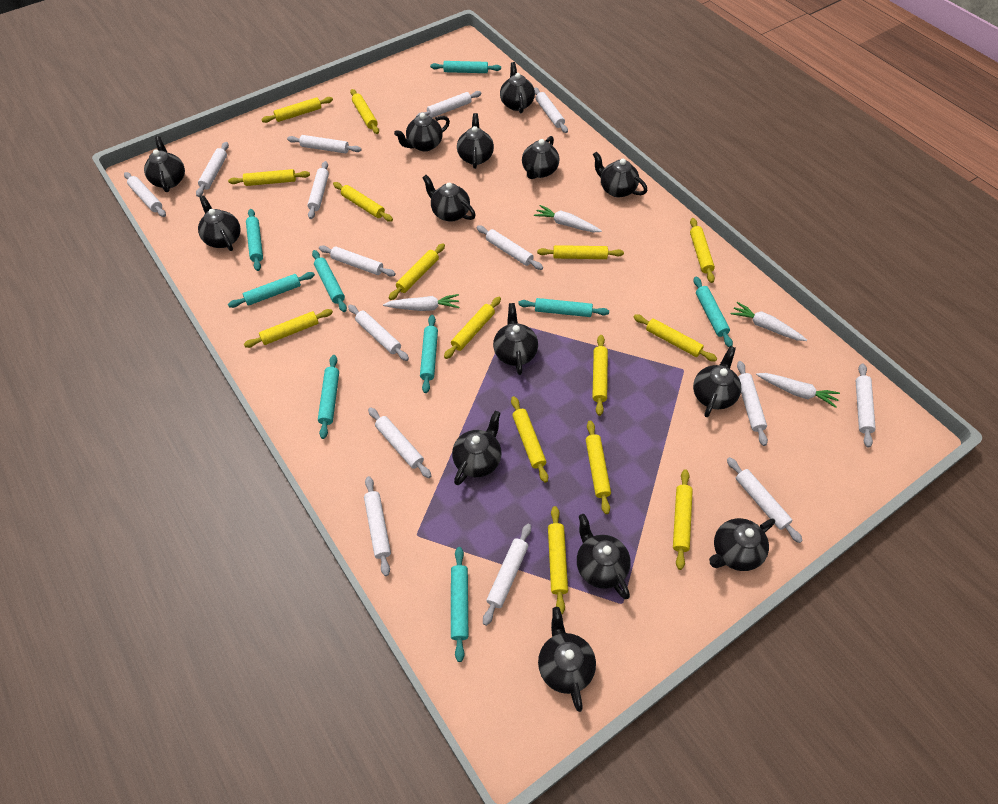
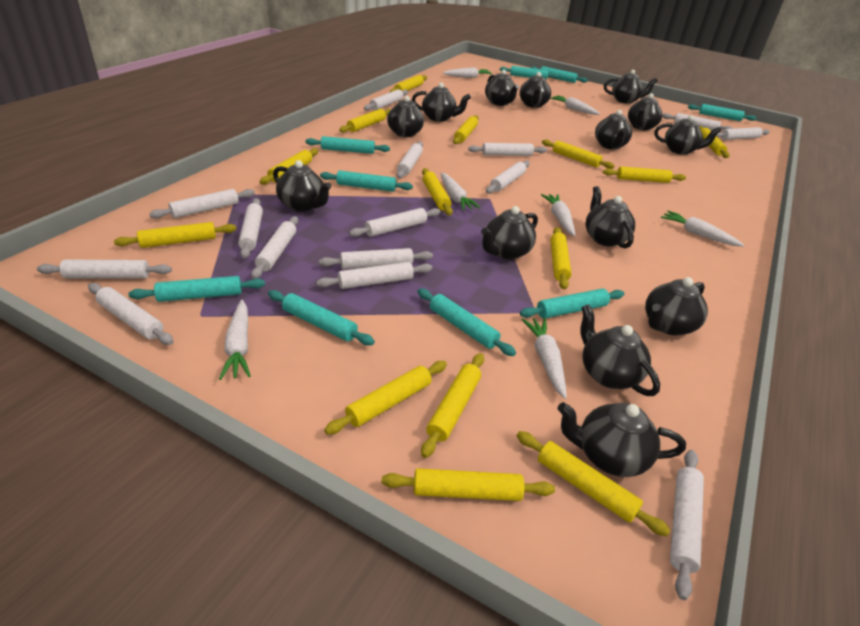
white carrot: [383,294,459,311] [534,205,602,232] [731,302,807,341] [756,373,840,408] = 4 -> [219,300,251,380] [440,173,481,211] [443,67,493,78] [521,318,567,399] [541,194,575,236] [550,95,600,115] [661,211,744,247] = 7
yellow rolling pin: [228,169,310,186] [244,309,333,348] [261,97,333,123] [333,182,393,222] [350,89,379,134] [389,243,445,300] [444,297,501,359] [511,396,548,483] [537,245,624,259] [548,506,568,614] [586,420,611,514] [592,335,608,416] [633,314,717,362] [673,469,693,570] [690,218,715,283] = 15 -> [114,222,237,248] [260,148,318,185] [324,361,447,435] [339,109,391,133] [382,468,555,501] [390,75,427,92] [421,353,484,458] [422,168,453,215] [453,115,479,144] [517,431,670,536] [542,140,615,169] [550,227,571,290] [603,166,686,183] [699,126,729,158] = 14

